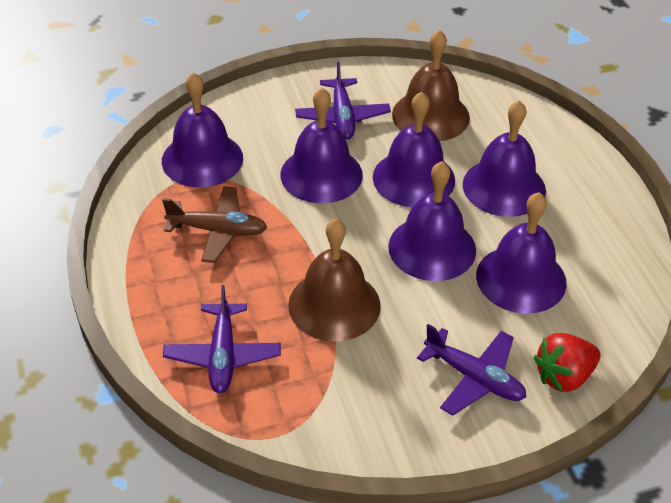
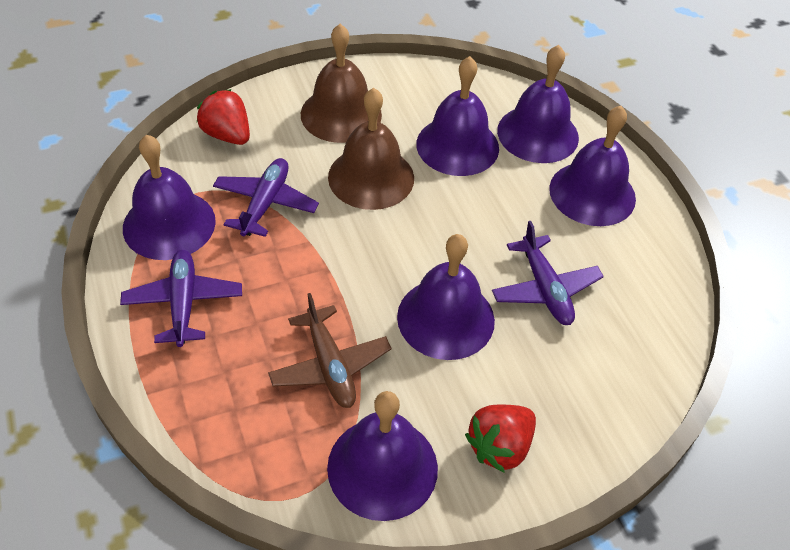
red strawberry: [534,333,601,392] = 1 -> [197,89,250,145] [465,404,536,473] = 2

